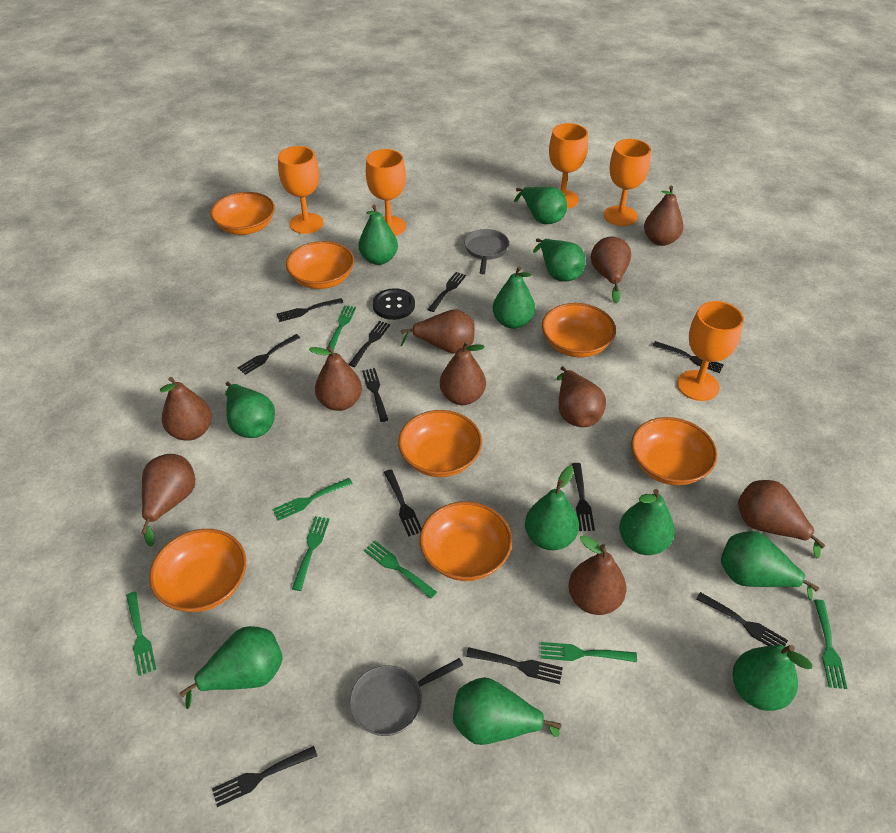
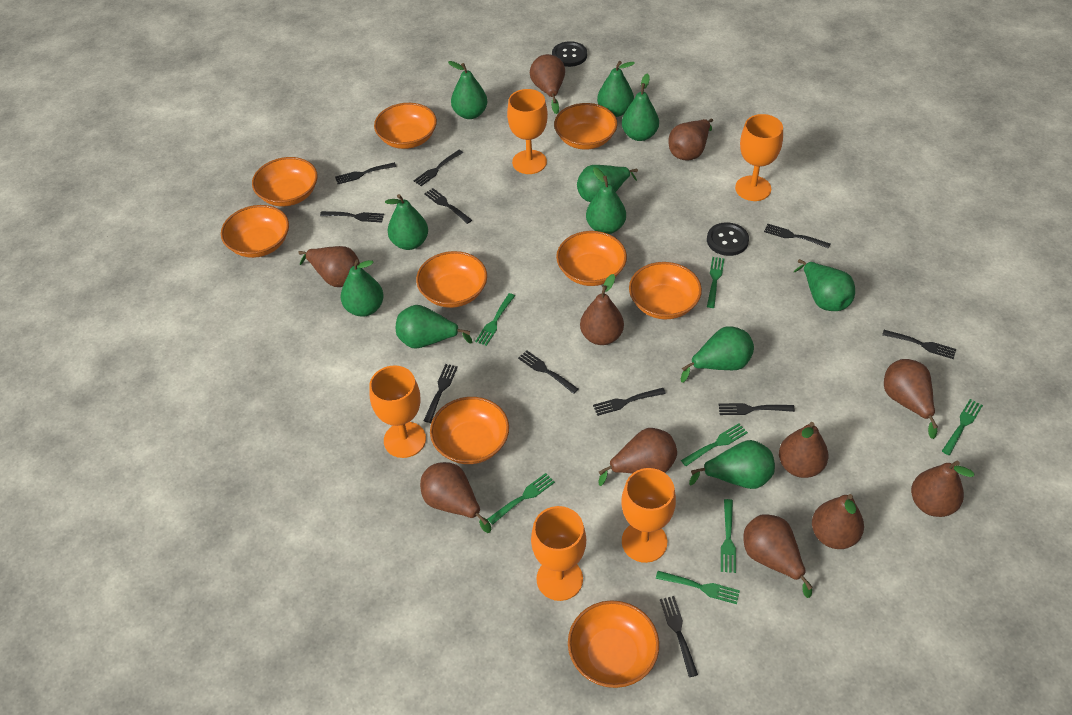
black button: [373,288,415,320] = 1 -> [552,41,587,67] [707,222,749,256] = 2
brown pear: [141,454,195,547] [160,377,212,441] [309,346,362,411] [401,309,475,354] [440,341,486,405] [557,366,606,427] [569,535,626,615] [591,237,631,304] [644,186,683,246] [738,480,826,558] = 10 -> [298,246,360,287] [420,462,491,533] [530,54,565,114] [580,274,624,345] [598,428,677,486] [668,119,713,160] [743,514,813,598] [779,422,828,478] [812,494,864,549] [884,359,938,439] [911,461,974,517] = 11
grey pan: [350,658,463,736] [464,229,509,274] = 2 -> none = 0
orange bowl: [149,529,246,612] [211,192,275,235] [286,241,354,289] [398,410,482,477] [420,501,512,581] [542,303,616,358] [631,417,717,485] = 7 -> [221,205,289,258] [252,157,318,206] [374,103,437,149] [416,251,487,308] [430,397,509,464] [554,103,617,150] [556,231,627,286] [568,600,659,688] [629,262,702,320] = 9

